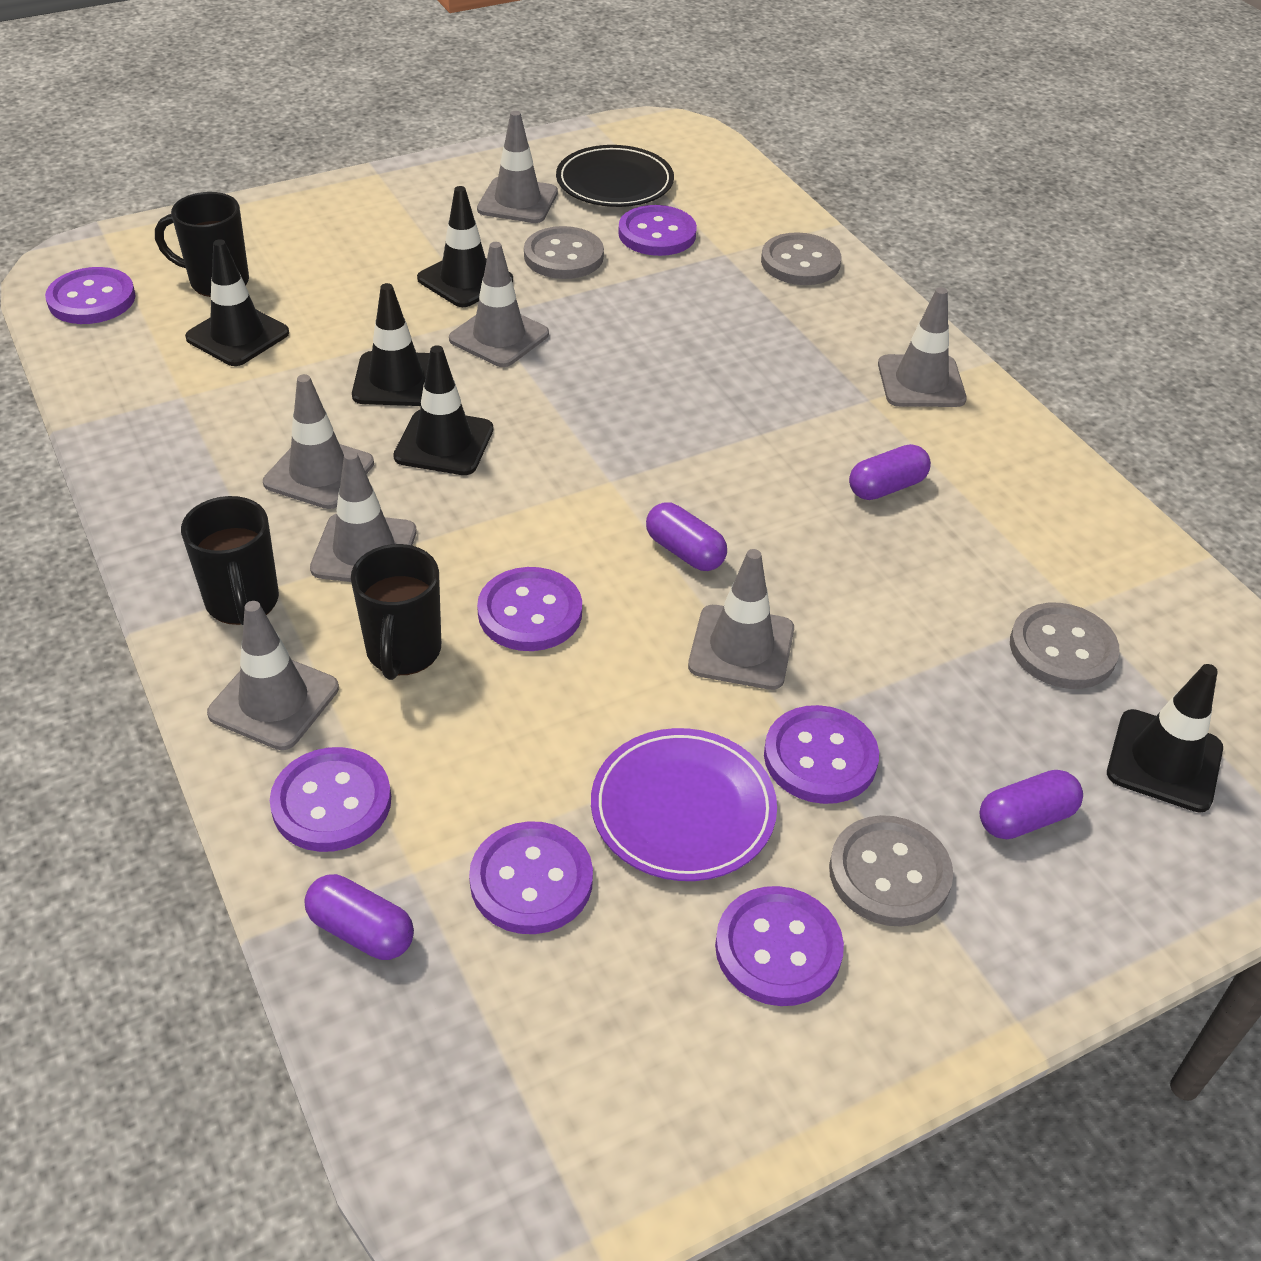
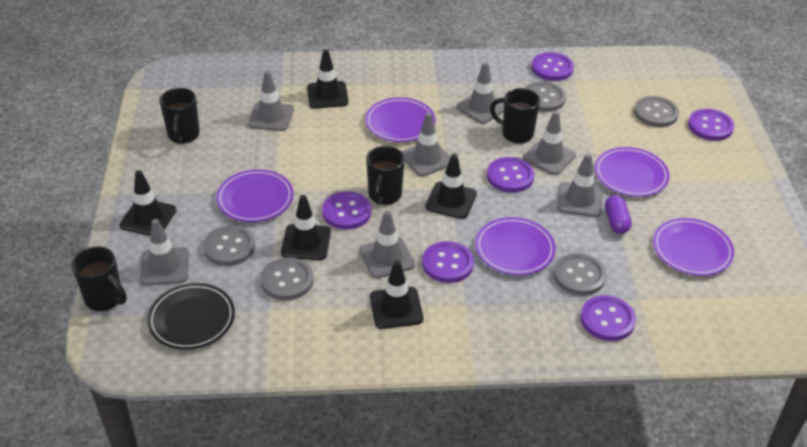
black mug: [155,192,249,297] [181,496,279,625] [351,544,441,680] = 3 -> [71,246,127,311] [159,88,200,144] [366,146,405,205] [490,88,540,144] = 4
grey button: [524,226,604,279] [761,232,841,285] [829,815,953,927] [1010,603,1120,689] = 4 -> [203,225,255,266] [260,257,314,300] [525,81,566,112] [553,253,606,295] [634,96,679,127] = 5
purple button: [45,267,136,324] [270,747,391,852] [469,821,593,934] [477,567,582,651] [618,205,697,256] [715,886,844,1006] [764,705,879,804] = 7 -> [322,191,371,230] [422,241,474,283] [487,157,534,193] [532,52,574,81] [581,295,636,341] [688,109,734,141] = 6
purple capsule: [304,874,414,960] [646,502,727,571] [849,444,931,500] [979,770,1083,839] = 4 -> [605,195,632,234] = 1
purple plate: [591,728,777,881] = 1 -> [216,169,293,222] [365,97,436,142] [475,217,556,275] [595,147,670,197] [653,218,734,276] = 5

